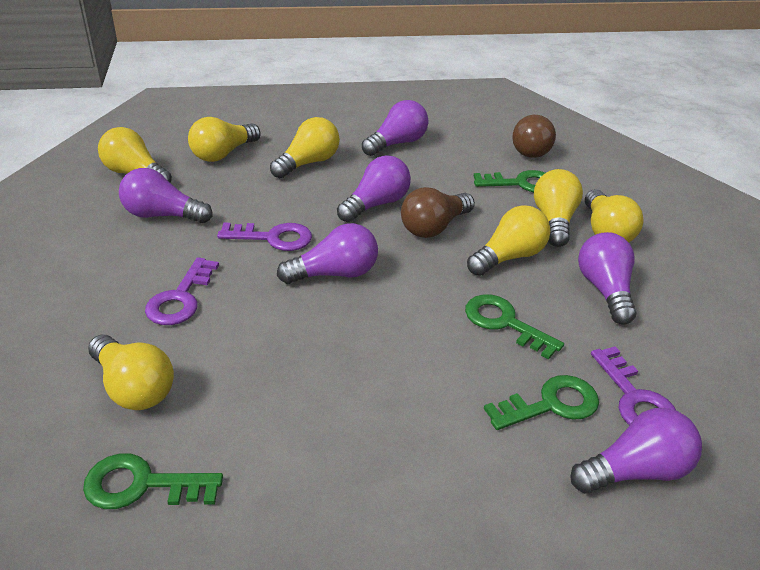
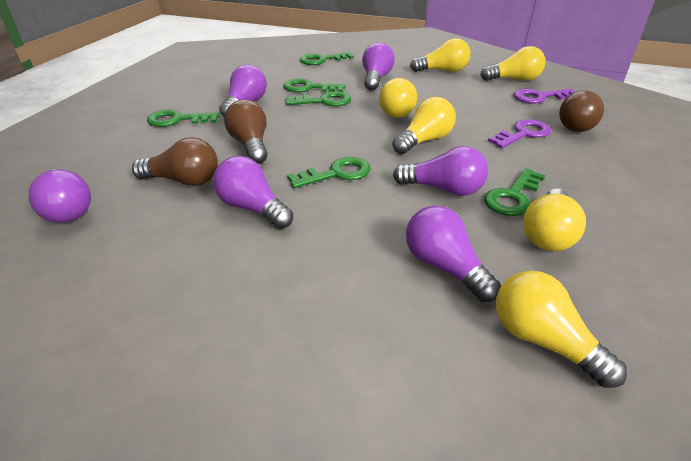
brown light bulb: [401,187,475,238] [512,115,556,158] = 2 -> [132,137,218,186] [224,100,267,164] [559,90,604,132] = 3
green key: [83,453,223,509] [465,294,564,360] [474,170,545,192] [484,375,599,430] = 4 -> [147,110,220,127] [284,78,345,92] [286,91,351,107] [287,157,371,188] [300,52,354,65] [484,168,545,216] = 6
purple key: [145,257,219,325] [217,223,312,251] [591,346,676,425] = 3 -> [488,119,551,148] [514,89,574,104] = 2
yellow light bulb: [88,335,174,410] [98,127,172,183] [188,117,260,162] [270,117,340,178] [467,205,551,276] [534,169,583,247] [585,189,644,242] = 7 -> [379,78,417,118] [392,97,456,154] [410,38,471,72] [480,46,546,81] [496,271,627,388] [523,189,586,251] = 6

